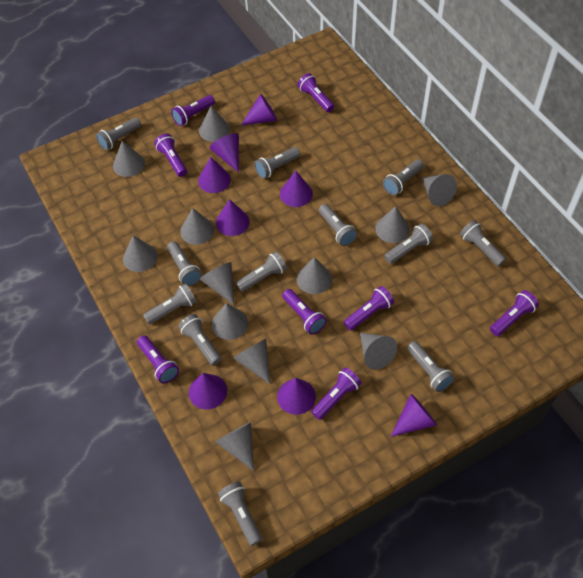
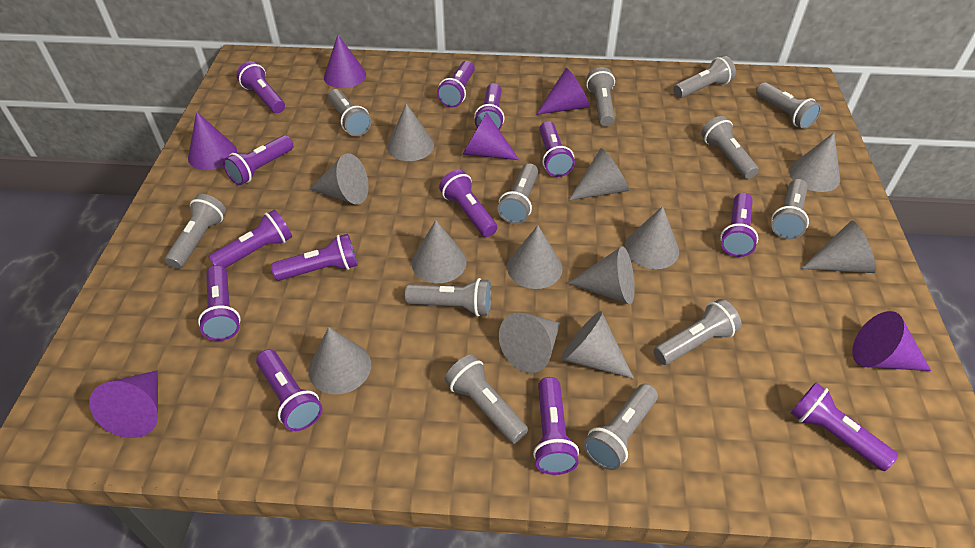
purple cone: [189,373,227,409] [198,157,231,193] [209,133,239,173] [216,199,250,236] [241,94,277,126] [277,378,316,415] [280,170,313,207] [390,394,437,437] = 8 -> [89,370,158,438] [188,112,237,170] [324,35,366,88] [462,112,519,160] [536,68,590,115] [852,311,931,371] = 6
purple flashlight: [137,335,179,384] [154,134,187,177] [171,95,215,126] [282,289,327,335] [297,73,334,112] [311,367,362,420] [344,286,394,330] [490,290,539,336] = 8 -> [198,265,241,341] [209,209,292,268] [223,135,294,185] [237,61,285,113] [256,349,322,431] [271,234,358,281] [437,61,475,107] [439,170,497,237] [474,83,505,130] [533,377,579,475] [539,121,575,177] [720,193,758,257] [791,382,898,471] = 13

